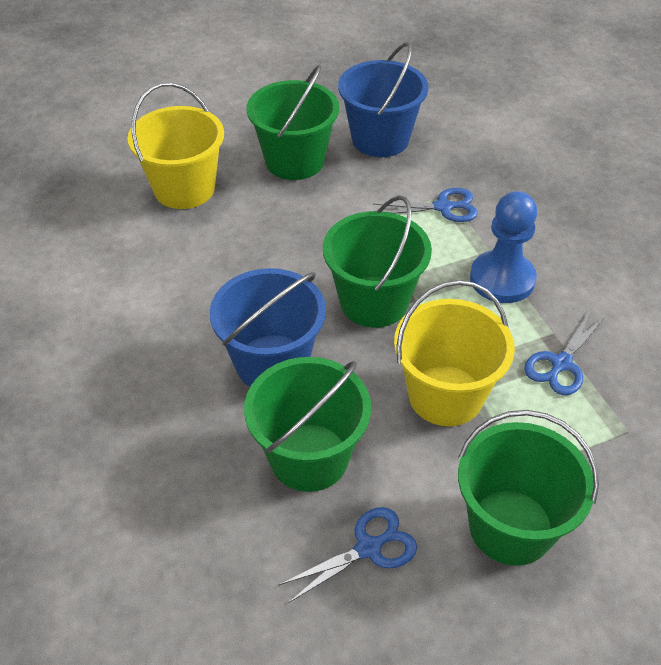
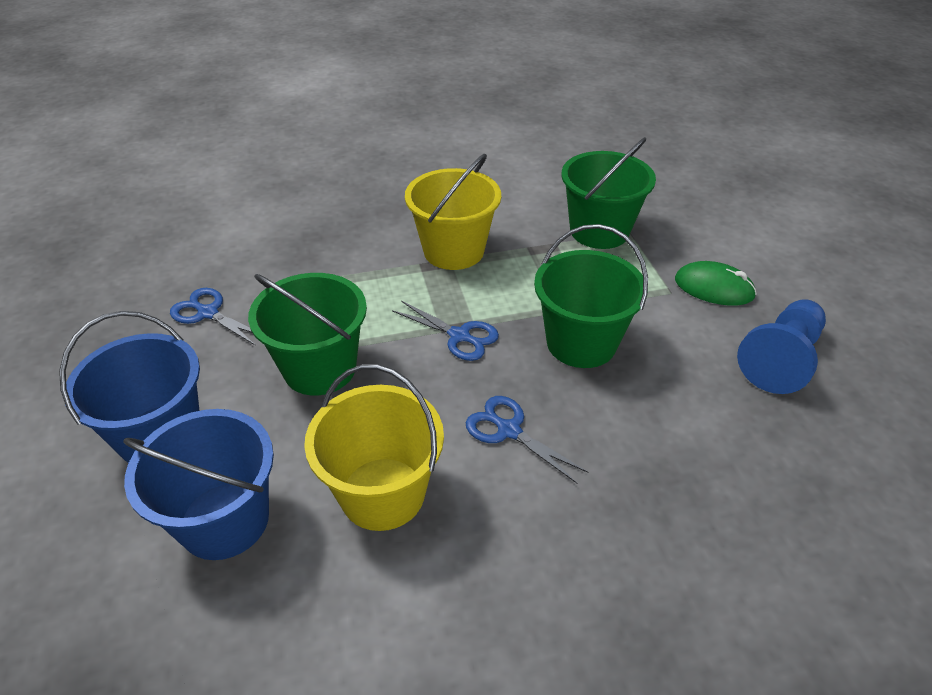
green bucket: [244,357,371,492] [247,65,339,180] [323,195,432,328] [458,410,599,566] = 4 -> [248,273,367,395] [534,224,648,368] [561,137,656,249] = 3
green mouse: none = 0 -> [675,261,757,306] = 1

